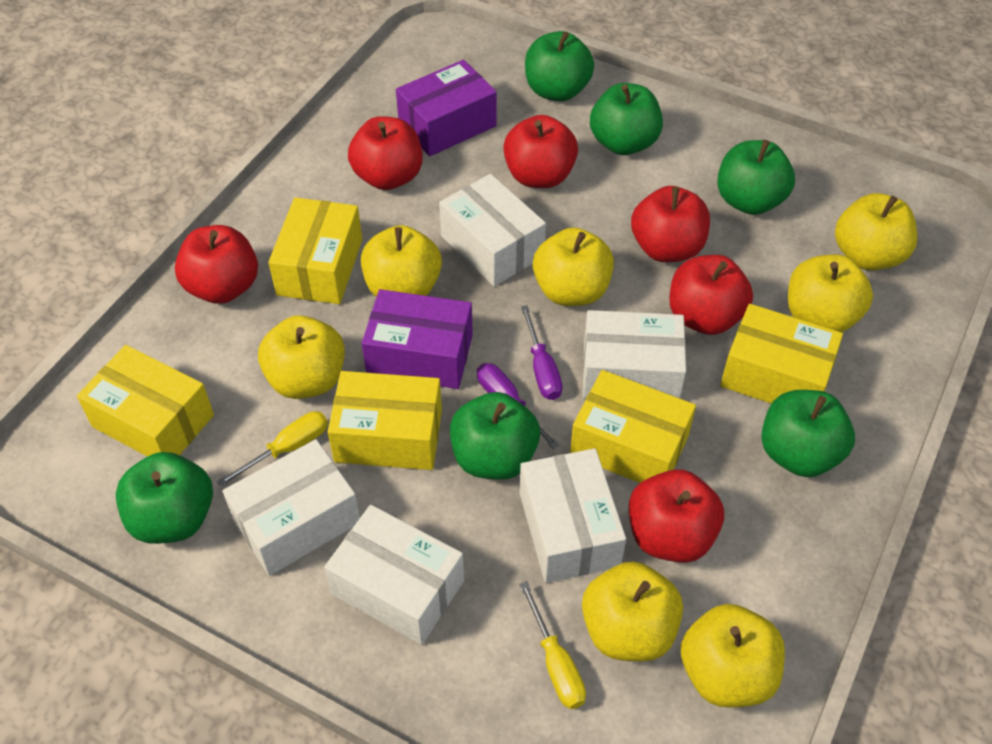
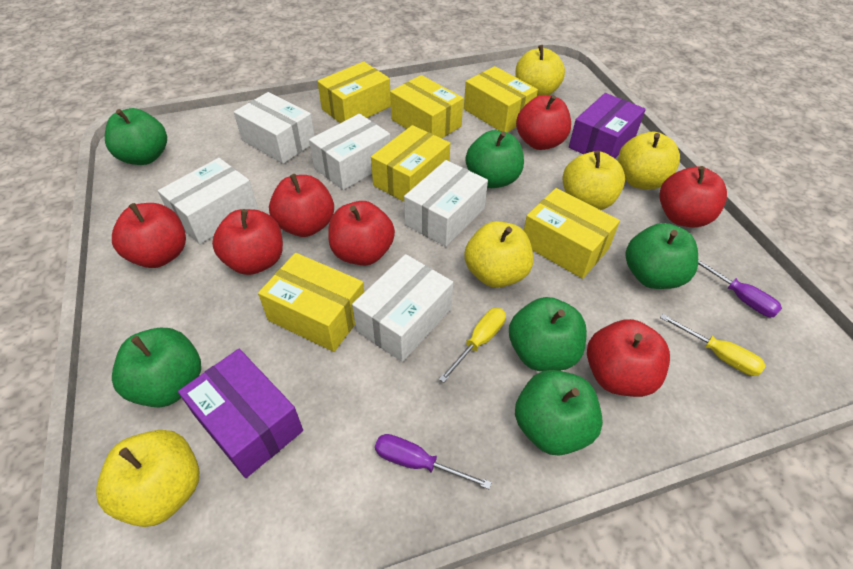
red apple: [175,225,258,304] [348,116,423,190] [503,115,578,188] [629,469,724,563] [631,186,710,262] [669,255,753,335] = 6 -> [112,203,186,268] [212,209,283,275] [269,174,334,237] [328,201,395,265] [516,95,571,150] [587,319,670,397] [659,166,727,227] = 7
yellow apple: [258,315,345,399] [361,225,442,297] [533,227,614,306] [582,561,683,661] [681,604,785,708] [788,254,873,332] [835,193,917,270] = 7 -> [96,430,200,527] [464,221,533,288] [515,45,565,96] [562,150,625,210] [618,132,680,190] = 5
yellow box: [77,345,214,457] [268,197,362,304] [328,371,442,470] [570,370,696,483] [720,304,843,404] = 5 -> [258,253,364,352] [317,61,391,123] [371,125,450,202] [390,75,464,138] [464,66,538,132] [524,188,620,279] = 6

